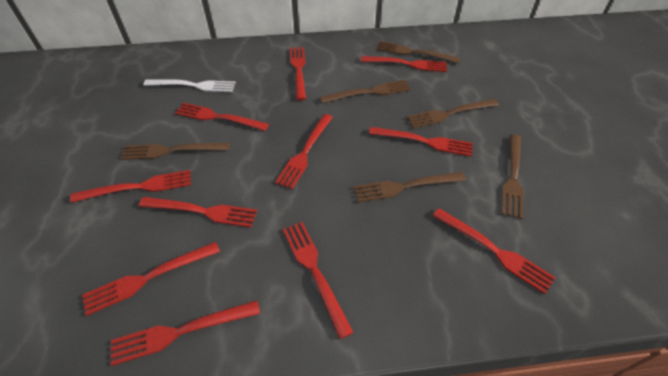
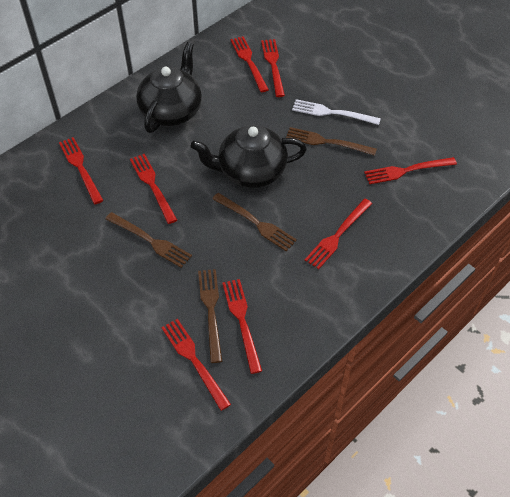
black teapot: none = 0 -> [136,42,202,133] [191,125,307,188] = 2
brown fork: [121,142,230,160] [320,80,411,103] [354,172,466,202] [376,41,460,64] [406,99,499,129] [501,134,524,219] = 6 -> [105,212,192,268] [198,269,222,363] [212,193,297,251] [286,127,377,156] = 4
red fork: [70,170,191,203] [82,242,220,316] [111,300,260,366] [139,197,257,227] [175,103,269,131] [275,114,333,189] [283,222,354,339] [290,47,306,100] [361,56,447,72] [369,127,473,156] [433,208,556,294] = 11 -> [59,137,104,204] [130,154,177,224] [161,319,231,411] [222,279,262,374] [230,36,269,92] [261,39,285,97] [305,199,372,269] [364,157,457,184] = 8

